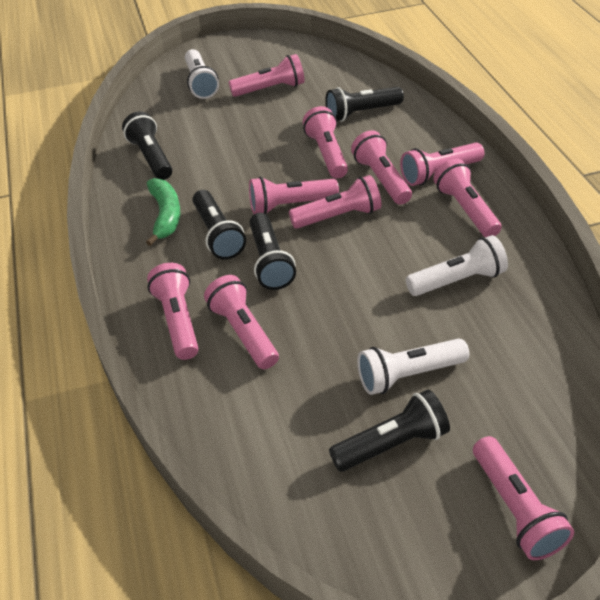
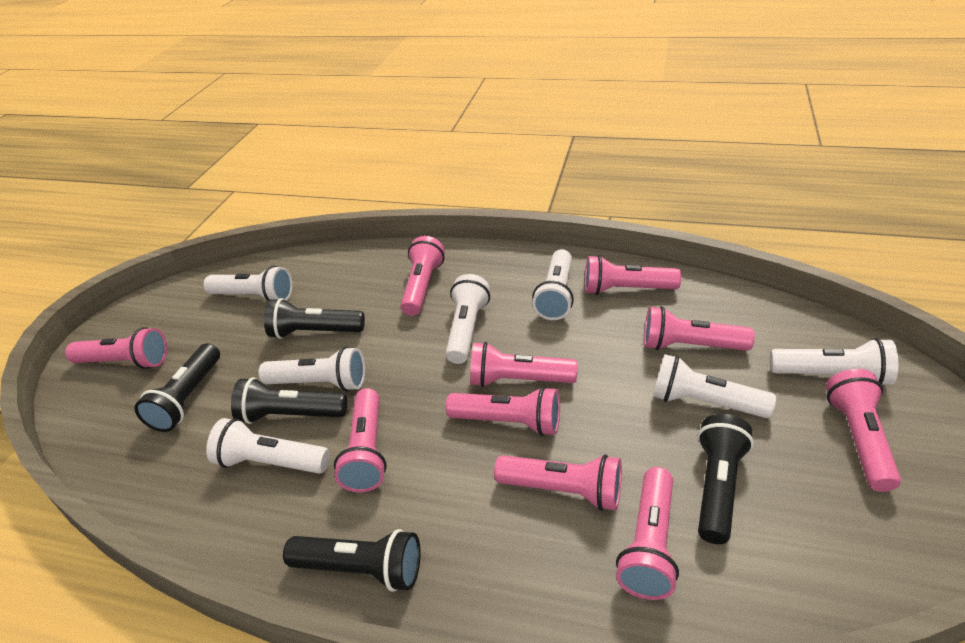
green banana: [146,178,180,246] = 1 -> none = 0
white flashlight: [185,49,219,99] [357,339,469,395] [406,235,508,296] = 3 -> [204,266,293,301] [206,418,330,474] [258,347,365,392] [446,274,490,364] [532,249,574,320] [653,354,776,418] [770,338,898,385] = 7

